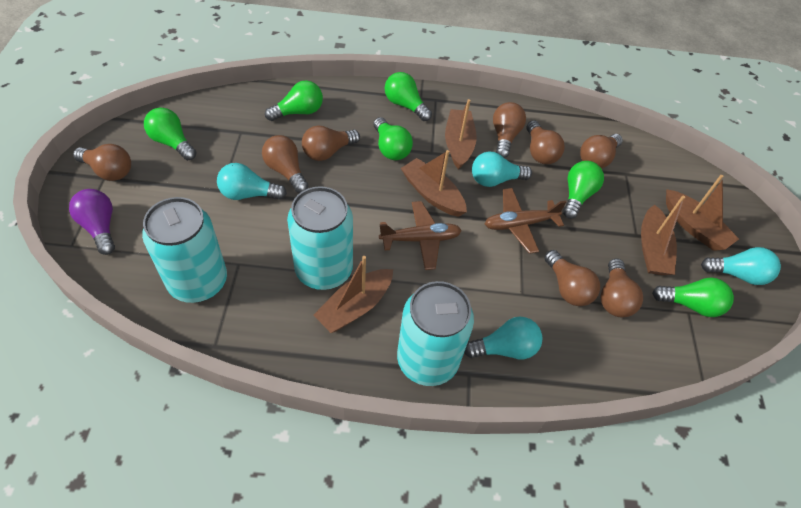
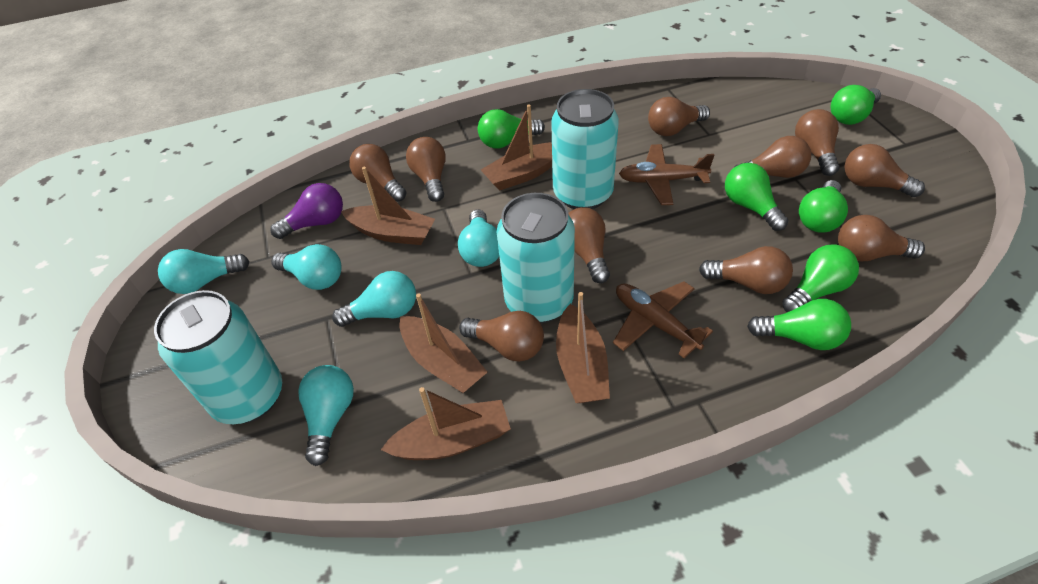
brown light bulb: [73,144,131,181] [262,135,308,193] [302,126,360,161] [493,102,526,158] [527,120,565,164] [544,250,600,306] [580,134,623,169] [601,259,643,318] = 8 -> [349,144,407,202] [406,137,446,202] [459,311,544,362] [568,207,610,283] [648,97,710,136] [699,246,793,294] [735,136,811,178] [795,109,840,176] [838,215,925,261] [844,144,925,197] = 10
turquoise light bulb: [217,163,287,200] [464,317,543,359] [472,152,532,187] [701,247,781,285] = 4 -> [158,249,249,294] [271,244,342,290] [298,365,354,466] [332,271,416,327] [458,209,499,267] = 5

